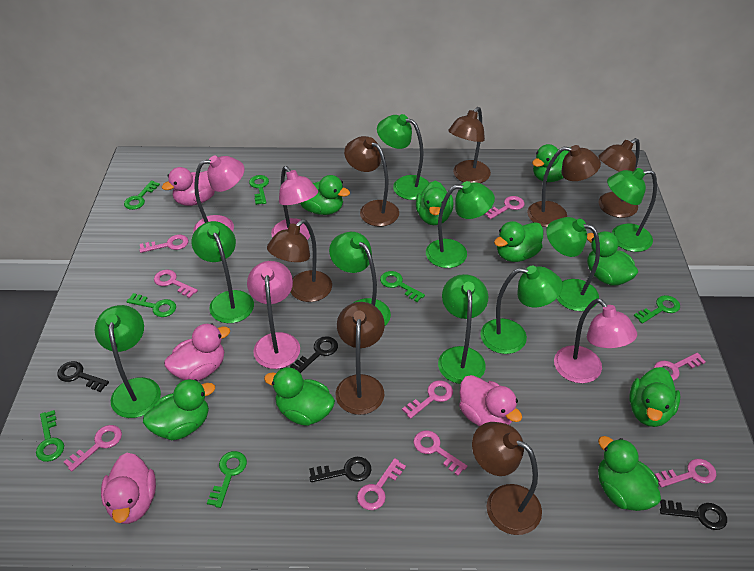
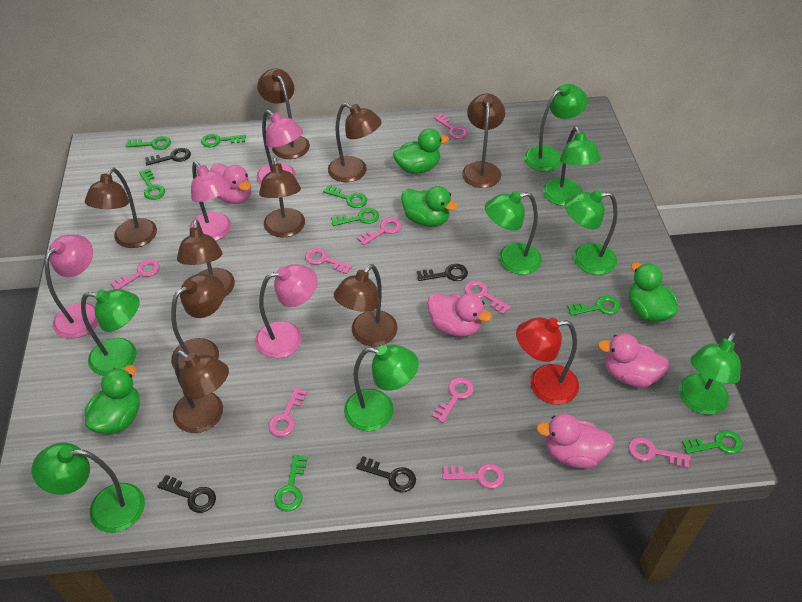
brown lamp: [267,220,332,302] [336,302,385,415] [344,136,399,227] [448,107,491,183] [472,422,542,535] [527,145,601,227] [598,138,640,218] = 7 -> [85,168,157,248] [171,274,225,374] [173,350,229,433] [177,220,235,297] [257,68,310,159] [259,157,305,238] [328,103,382,182] [334,264,398,346] [462,93,505,188] = 9
green duck: [143,379,215,440] [264,367,335,426] [300,175,350,215] [416,181,454,225] [494,221,543,262] [532,144,569,182] [587,231,638,286] [598,436,661,511] [629,367,680,427] = 9 -> [85,365,140,434] [393,128,449,174] [401,186,458,227] [629,262,678,322] = 4
green key: [36,410,64,462] [124,181,160,210] [126,293,176,317] [207,451,247,508] [249,175,269,205] [380,271,425,302] [634,295,680,324] = 7 -> [126,136,171,150] [139,169,165,200] [201,134,246,147] [274,454,307,511] [323,185,367,208] [331,208,379,226] [567,296,620,316] [682,430,743,454] = 8
green lamp: [95,305,161,418] [192,221,254,323] [329,232,391,326] [377,114,429,200] [426,181,495,268] [438,274,488,384] [480,266,563,354] [546,217,600,311] [607,168,657,252] = 9 -> [31,442,145,533] [81,289,140,376] [344,345,419,431] [485,191,542,275] [524,84,588,172] [543,126,601,206] [565,190,617,275] [679,332,741,415] = 8
red lamp: none = 0 -> [516,317,579,404] = 1

